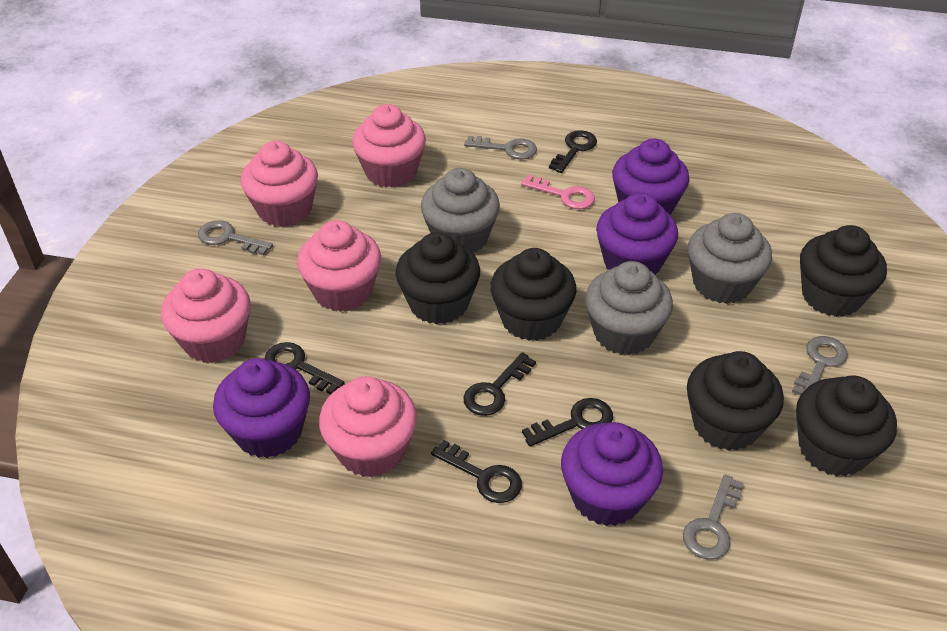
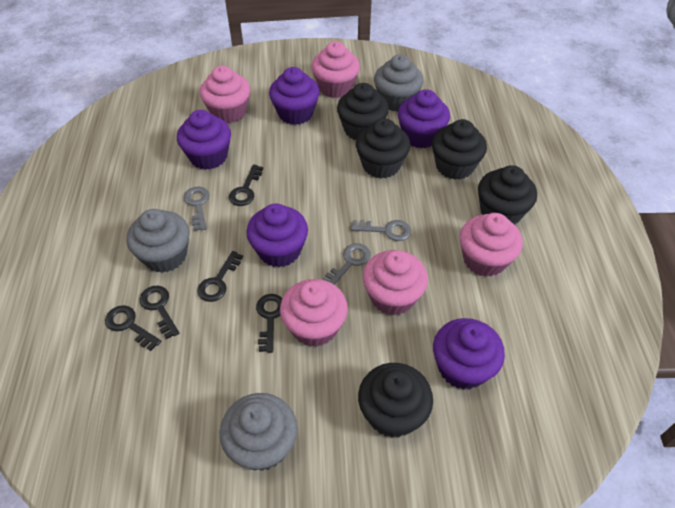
grey key: [198,220,273,255] [464,136,537,159] [683,475,744,559] [792,336,848,395] = 4 -> [184,187,210,231] [322,243,371,285] [351,220,411,241] = 3
pink key: [521,175,595,209] = 1 -> none = 0
purple cupcake: [213,358,310,458] [561,422,663,526] [596,193,678,275] [612,139,689,215] = 4 -> [177,110,231,170] [246,204,308,267] [269,67,320,125] [398,89,450,148] [433,318,505,390] = 5

